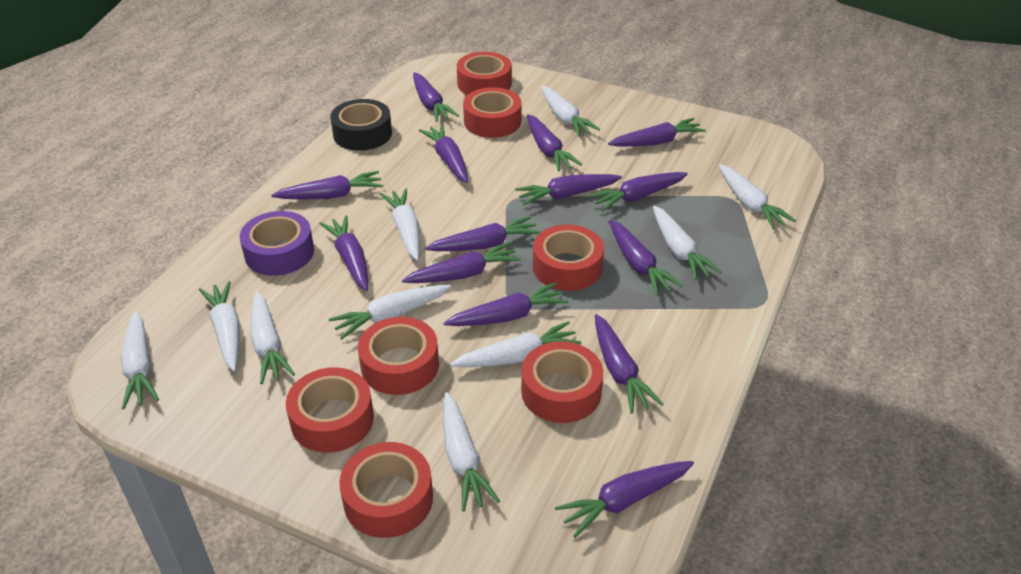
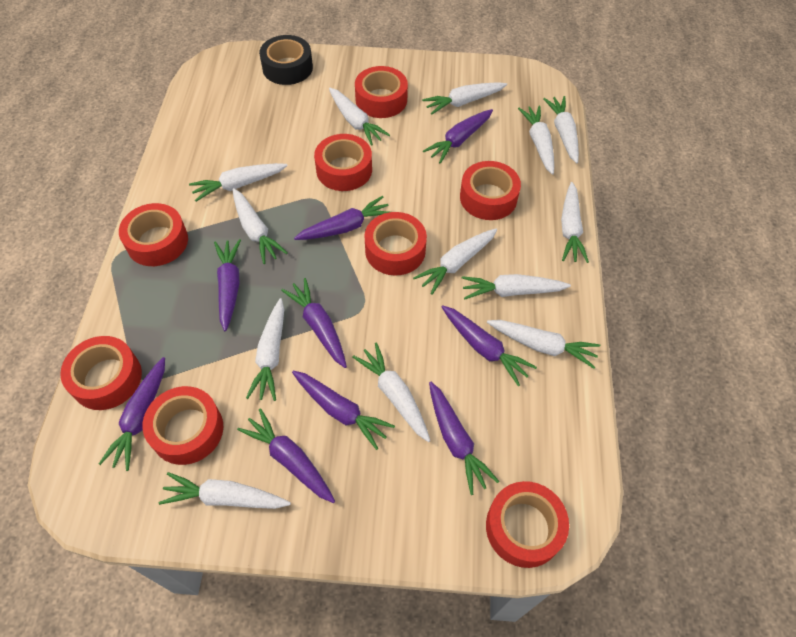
purple carrot: [271,171,383,200] [319,215,368,291] [402,242,521,283] [413,72,459,122] [419,124,468,183] [425,216,540,251] [444,282,569,326] [515,174,622,205] [527,114,582,171] [555,461,694,538] [588,172,688,211] [595,314,663,414] [608,118,706,146] [609,219,683,296] = 14 -> [99,357,165,471] [214,239,241,331] [237,408,335,503] [281,278,347,368] [292,371,395,450] [294,196,389,240] [423,109,493,164] [429,382,500,495] [442,305,537,386] = 9
purple tape: [240,211,314,276] = 1 -> none = 0
red tape: [286,367,374,453] [339,442,433,538] [358,317,439,395] [457,52,512,95] [463,87,522,138] [521,341,603,423] [533,224,604,291] = 7 -> [60,336,142,410] [119,203,188,266] [143,386,223,465] [314,134,372,191] [355,66,408,118] [364,212,427,276] [460,161,521,220] [486,481,569,568] = 8
white carrot: [121,311,159,409] [199,281,240,371] [251,291,295,384] [329,285,451,339] [380,188,420,261] [443,392,500,512] [450,321,582,367] [541,86,600,137] [653,206,722,280] [718,164,796,229] = 10 -> [158,472,291,509] [189,163,288,202] [233,188,288,264] [246,298,284,401] [329,88,390,146] [352,342,430,442] [413,228,497,295] [422,82,507,115] [462,274,571,300] [487,320,600,369] [518,105,554,175] [543,96,579,163] [561,182,589,263] = 13

